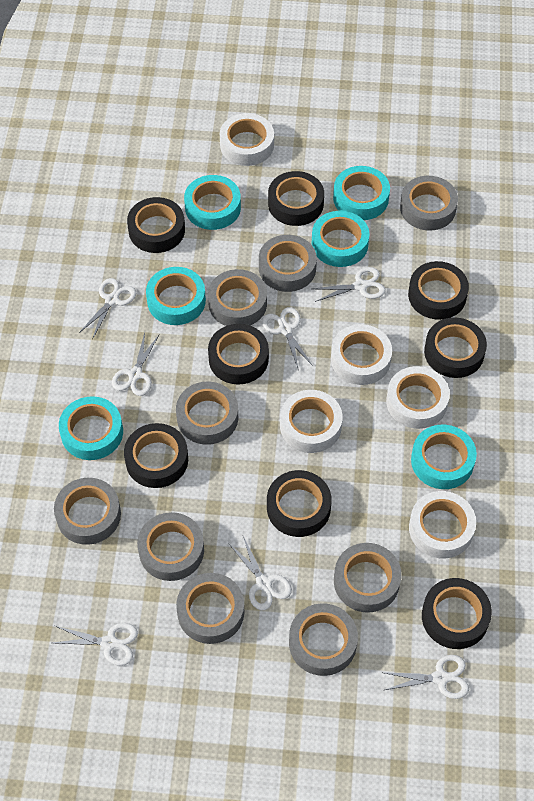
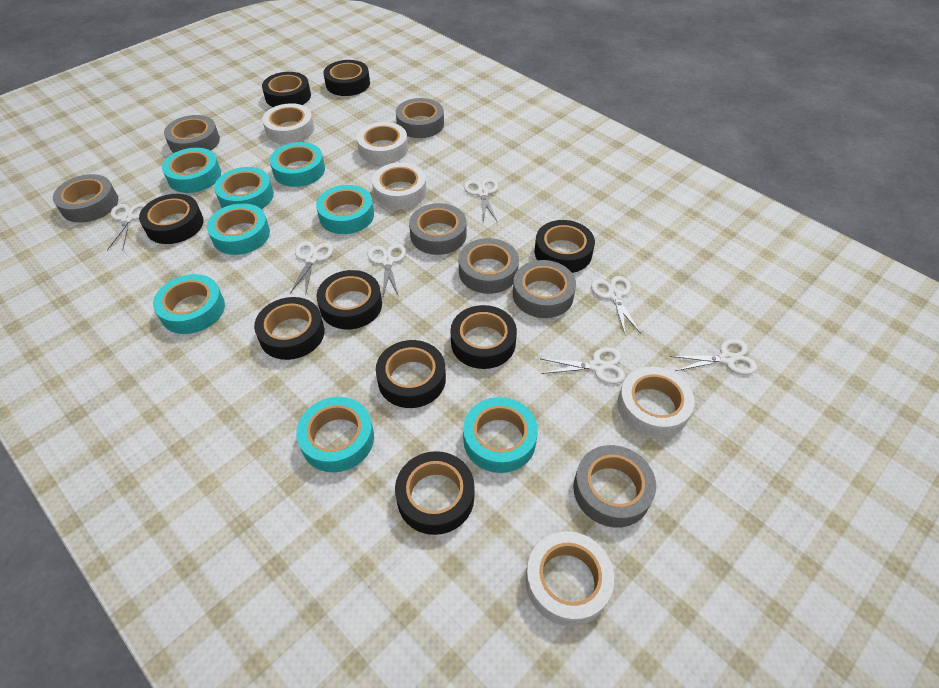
black tape: [124,423,188,488] [127,197,185,253] [208,324,269,385] [267,470,332,537] [268,171,324,226] [408,261,469,320] [422,578,492,649] [424,317,487,378] = 8 -> [139,194,204,244] [254,297,324,360] [262,72,311,107] [317,270,382,329] [323,60,370,96] [376,340,446,408] [395,451,475,535] [450,305,517,369] [535,220,595,273] = 9
grey tape: [54,478,121,545] [137,512,204,581] [176,381,238,445] [176,573,244,644] [208,269,267,326] [259,235,317,292] [289,603,358,676] [334,543,401,613] [400,176,458,231] = 9 -> [53,174,118,223] [164,115,220,153] [396,98,444,138] [409,203,467,255] [459,238,519,294] [513,260,576,318] [573,445,656,528] = 7
turquoise tape: [59,396,123,460] [146,267,206,325] [184,175,241,230] [312,211,370,267] [333,166,390,220] [411,425,477,489] = 6 -> [153,274,225,334] [162,148,221,193] [207,203,270,255] [214,167,274,209] [270,142,325,187] [296,397,374,472] [316,185,374,234] [463,397,538,473] = 8

